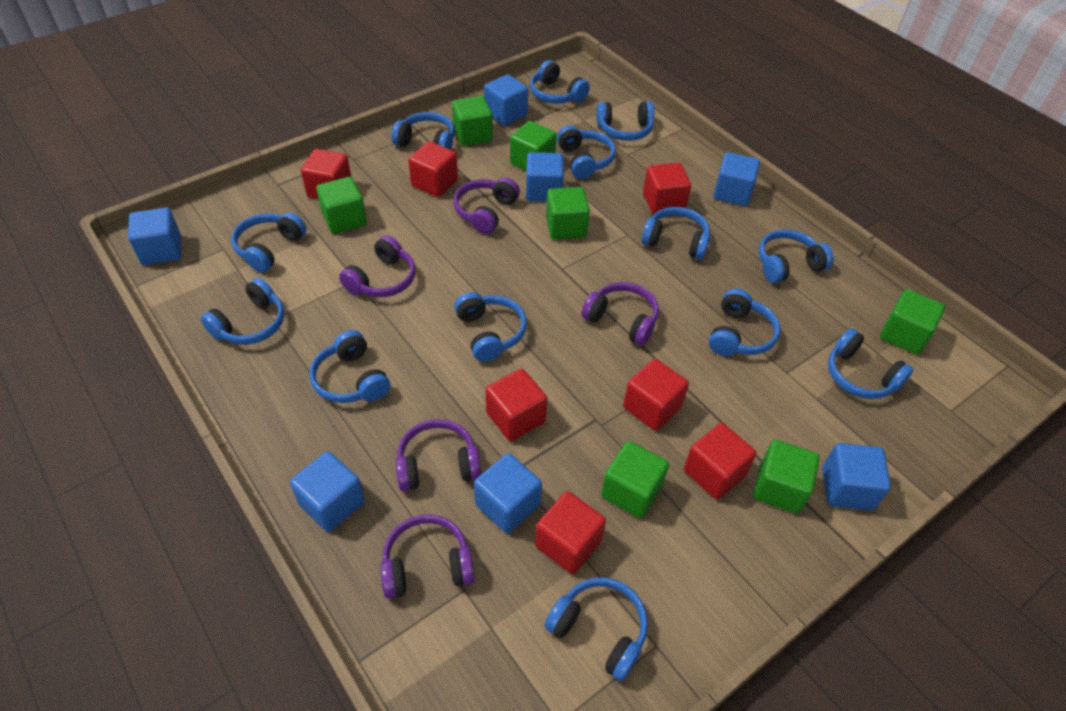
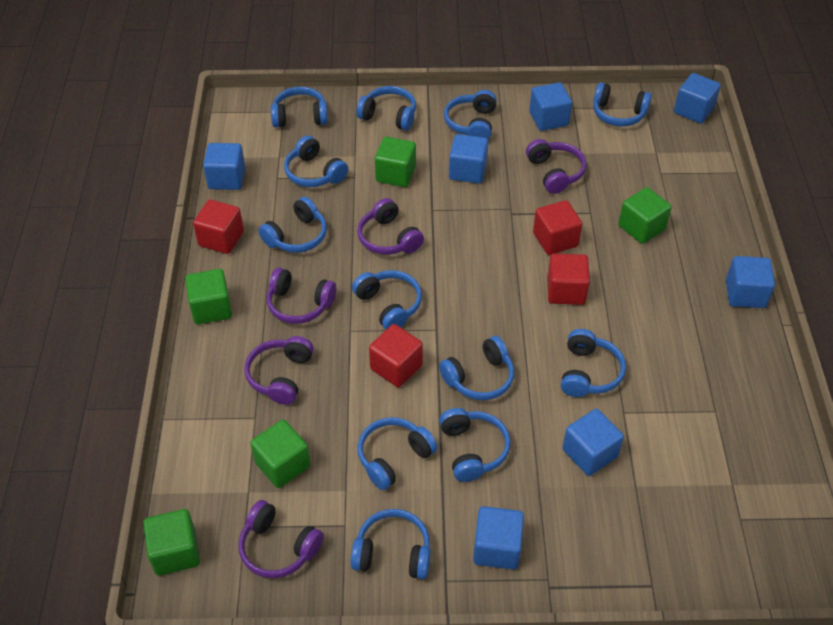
blue headphones: [201,278,285,345] [231,212,306,273] [310,330,390,403] [391,112,455,150] [454,292,527,362] [530,60,590,104] [545,577,648,681] [557,125,616,179] [596,102,654,141] [641,207,710,260] [709,289,780,356] [759,229,834,283] [828,328,913,399] = 13 -> [258,197,327,253] [271,87,328,128] [284,135,348,187] [351,509,431,579] [352,270,422,330] [356,86,416,130] [358,417,438,490] [439,336,514,400] [439,408,511,482] [444,90,497,139] [561,329,626,397] [593,82,652,127] = 12
green cube: [316,177,367,234] [452,96,493,146] [510,121,557,171] [546,187,590,240] [601,441,669,518] [753,440,820,514] [880,289,945,355] = 7 -> [143,509,200,576] [185,269,232,324] [250,420,311,488] [375,137,416,187] [618,187,672,244] = 5
red cube: [301,149,351,199] [408,141,458,197] [486,369,547,441] [535,491,606,574] [623,359,689,431] [643,163,691,215] [684,423,756,500] = 7 -> [193,200,244,254] [369,324,423,387] [533,200,582,255] [547,253,590,305] = 4

